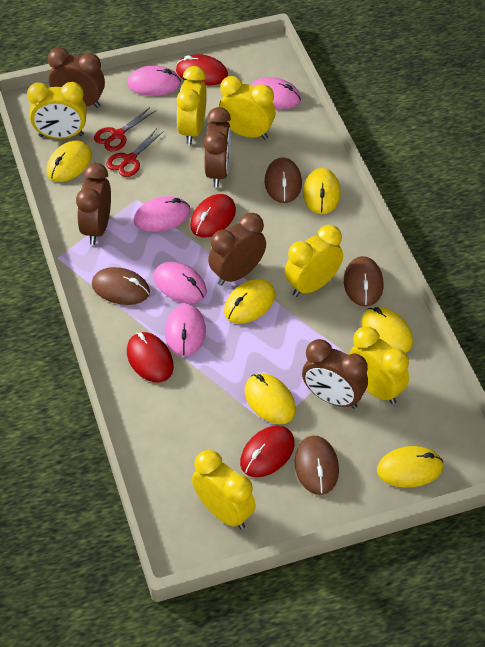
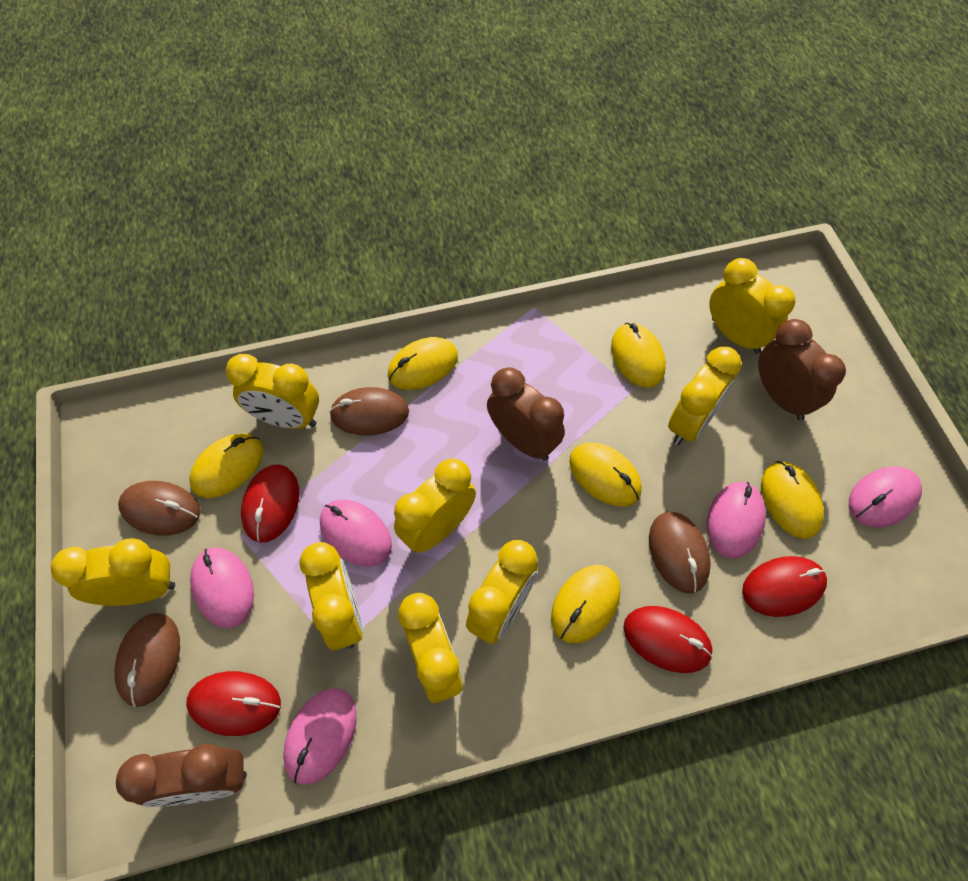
brown clock: [48,47,105,108] [76,163,111,245] [204,107,231,187] [208,213,266,286] [302,339,368,409] = 5 -> [116,744,247,807] [487,367,565,461] [758,319,846,421] = 3
red scissors: [94,107,155,151] [106,128,164,177] = 2 -> none = 0
yellow clock: [27,82,87,139] [177,66,207,145] [192,450,256,529] [219,76,275,140] [285,225,343,297] [349,327,409,404] = 6 -> [51,538,175,606] [226,354,319,429] [300,542,363,650] [394,458,476,553] [398,593,463,703] [466,540,538,644] [668,347,741,445] [709,258,795,354] = 8

